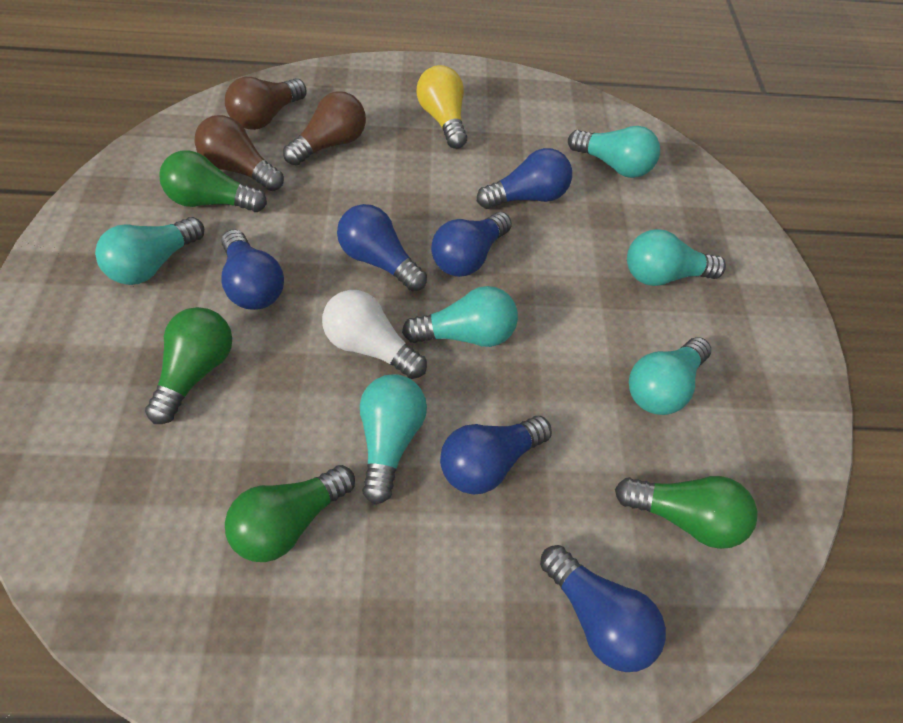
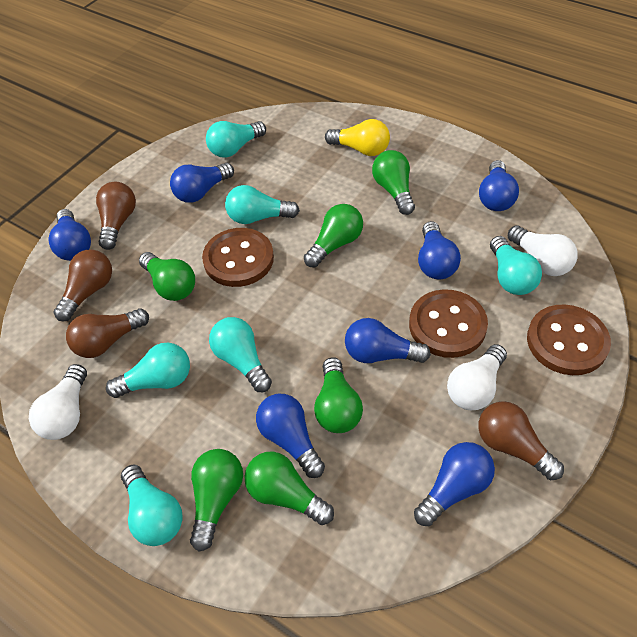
blue light bulb: [221,229,284,310] [337,204,427,291] [431,212,512,277] [440,416,552,494] [477,148,572,209] [540,545,666,672] = 6 -> [49,209,91,261] [170,163,234,203] [256,394,325,478] [345,318,431,363] [414,442,495,526] [418,221,461,280] [479,160,519,211] = 7
brown button: none = 0 -> [202,228,274,287] [409,289,488,358] [527,304,611,375] = 3
brown light bulb: [195,115,284,191] [225,77,307,130] [283,91,366,166] = 3 -> [53,249,112,321] [66,308,149,358] [96,182,136,250] [478,401,564,480] = 4
green light bulb: [145,307,232,424] [159,151,267,212] [225,465,355,562] [615,476,758,549] = 4 -> [139,252,195,301] [190,449,243,552] [244,452,334,525] [304,204,363,268] [314,357,363,433] [372,150,415,215] = 6
white light bulb: [322,290,427,379] = 1 -> [29,364,87,440] [447,344,507,410] [508,225,578,276] = 3

